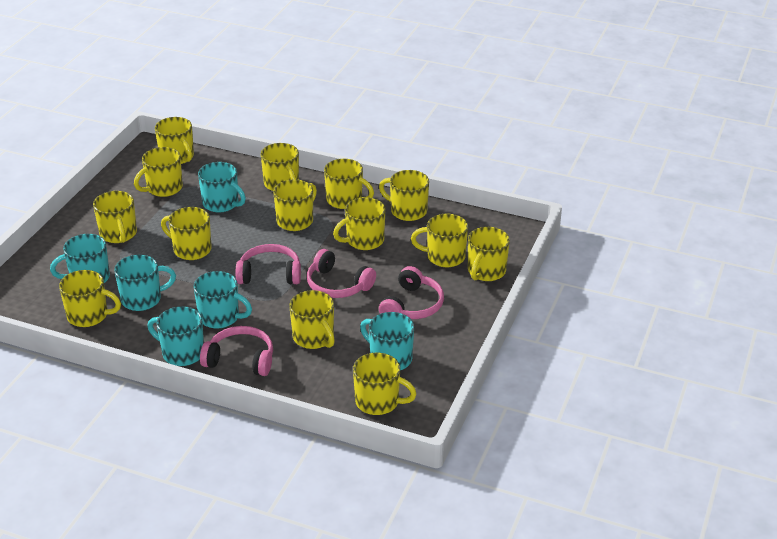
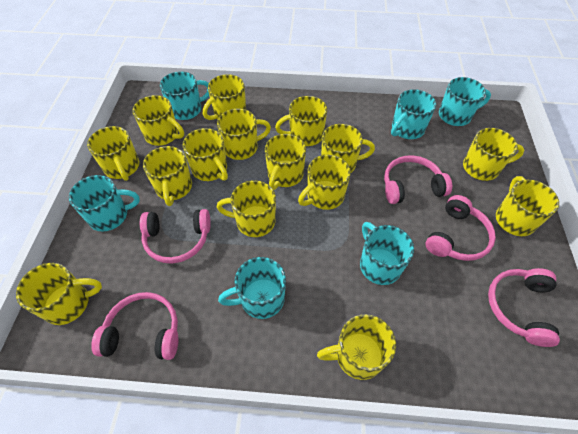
pink headphones: [200,326,273,376] [236,244,301,284] [307,249,376,298] [379,266,444,319] = 4 -> [91,292,178,360] [140,209,211,264] [384,155,452,204] [425,195,496,261] [488,268,560,347] = 5
yellow mug: [59,270,121,327] [93,191,137,243] [134,147,183,197] [155,117,194,164] [161,207,212,260] [261,143,299,191] [273,179,317,231] [289,290,335,349] [324,159,374,209] [333,197,386,250] [353,353,417,415] [379,170,429,221] [411,214,468,267] [468,227,510,281] = 14 -> [16,263,102,325] [87,126,139,181] [132,95,184,146] [143,146,192,206] [183,128,228,181] [203,74,246,120] [216,180,276,237] [217,108,271,160] [265,134,306,190] [275,96,327,146] [298,155,351,210] [317,314,396,380] [321,124,375,173] [463,128,524,181] [496,176,559,236] = 15

